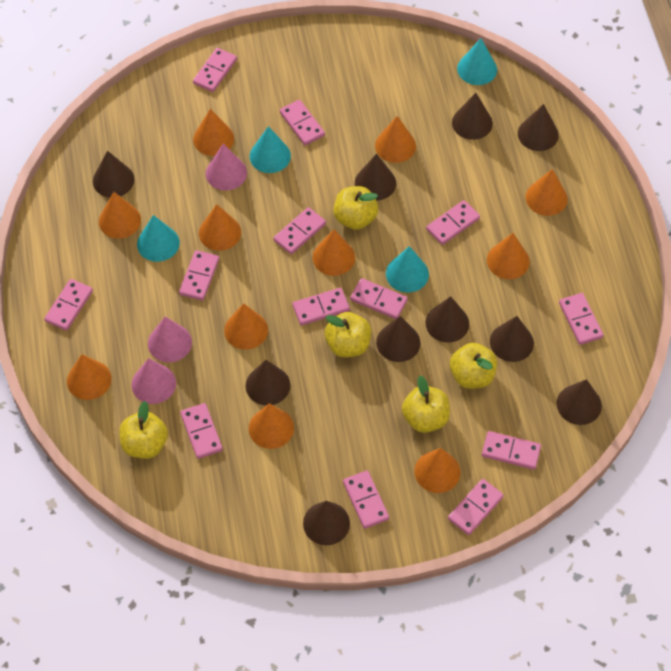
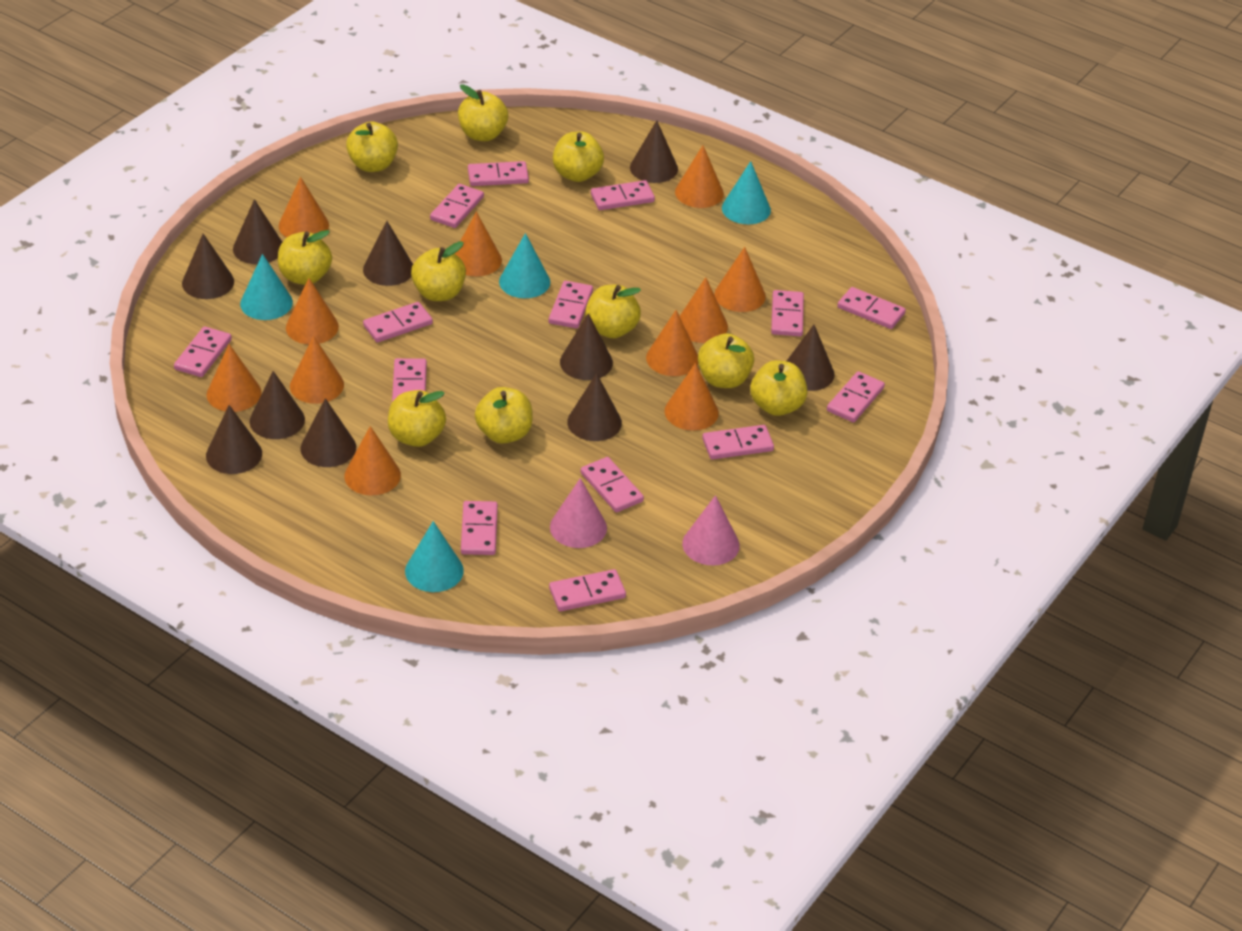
pink cone: [131,358,176,404] [148,317,192,363] [206,144,247,191] = 3 -> [550,478,607,548] [682,495,740,566] = 2
pink domino: [44,279,93,331] [179,250,219,301] [180,403,223,459] [193,48,237,92] [274,207,326,254] [280,100,325,145] [292,288,350,325] [343,471,389,529] [350,278,408,319] [426,200,480,245] [448,479,504,535] [482,431,541,470] [559,293,603,345] = 13 -> [174,326,232,377] [363,302,433,342] [392,358,427,402] [430,184,484,228] [461,501,498,555] [468,161,529,186] [549,281,593,328] [549,569,626,611] [581,457,644,513] [591,180,655,210] [702,425,774,460] [771,290,804,336] [827,371,885,423] [837,287,906,329] = 14
yellow apple: [119,401,168,459] [325,312,371,357] [333,186,378,230] [402,375,450,433] [450,343,497,389] = 5 -> [278,230,332,285] [346,121,398,172] [388,390,446,447] [411,241,466,301] [458,84,508,141] [475,387,533,444] [553,132,604,182] [585,285,641,338] [698,333,754,388] [750,360,808,416] = 10

